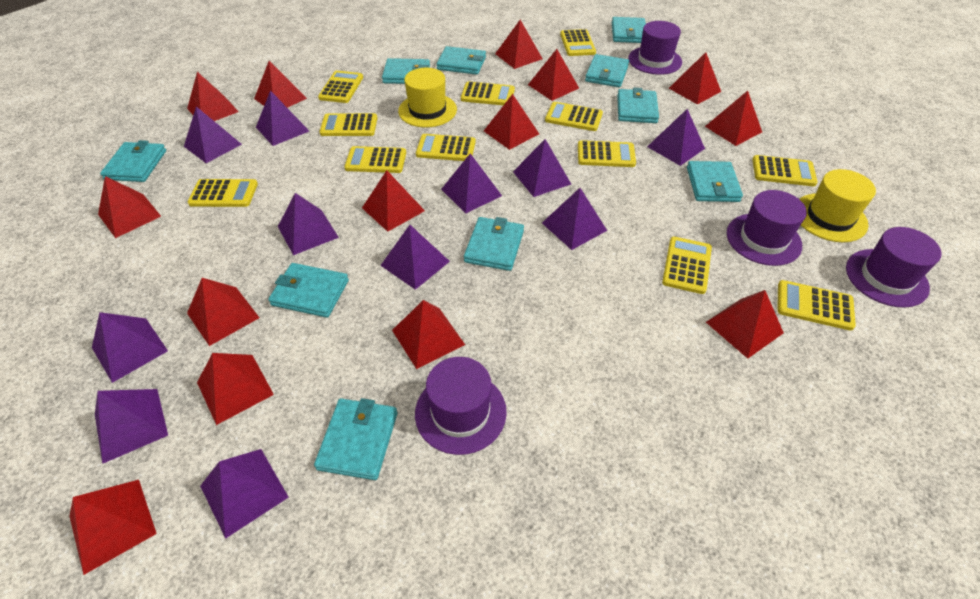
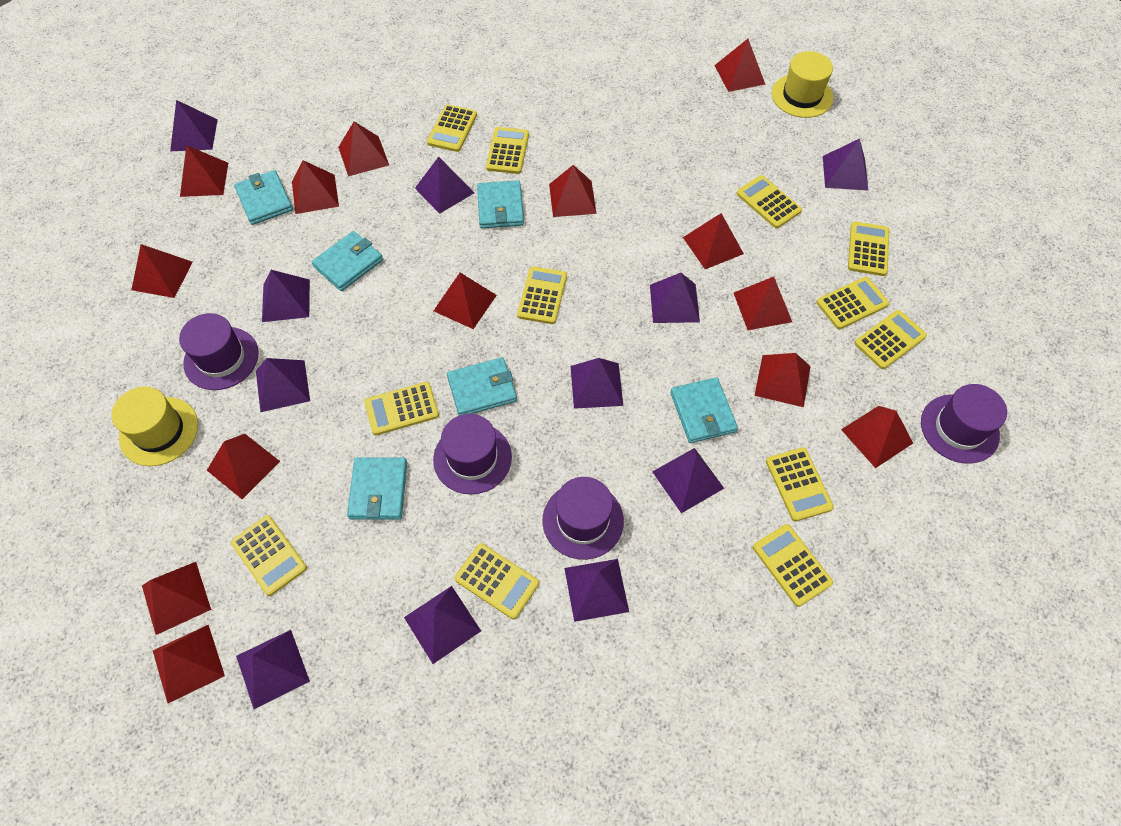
turquoise wallet: [100,140,166,182] [268,263,349,318] [314,398,398,480] [382,58,430,84] [436,46,486,75] [464,217,524,271] [585,54,629,87] [612,17,646,43] [617,88,659,123] [687,161,743,202] = 10 -> [234,170,293,225] [312,231,383,291] [347,457,407,520] [447,357,517,415] [477,180,524,229] [670,377,738,443] = 6

